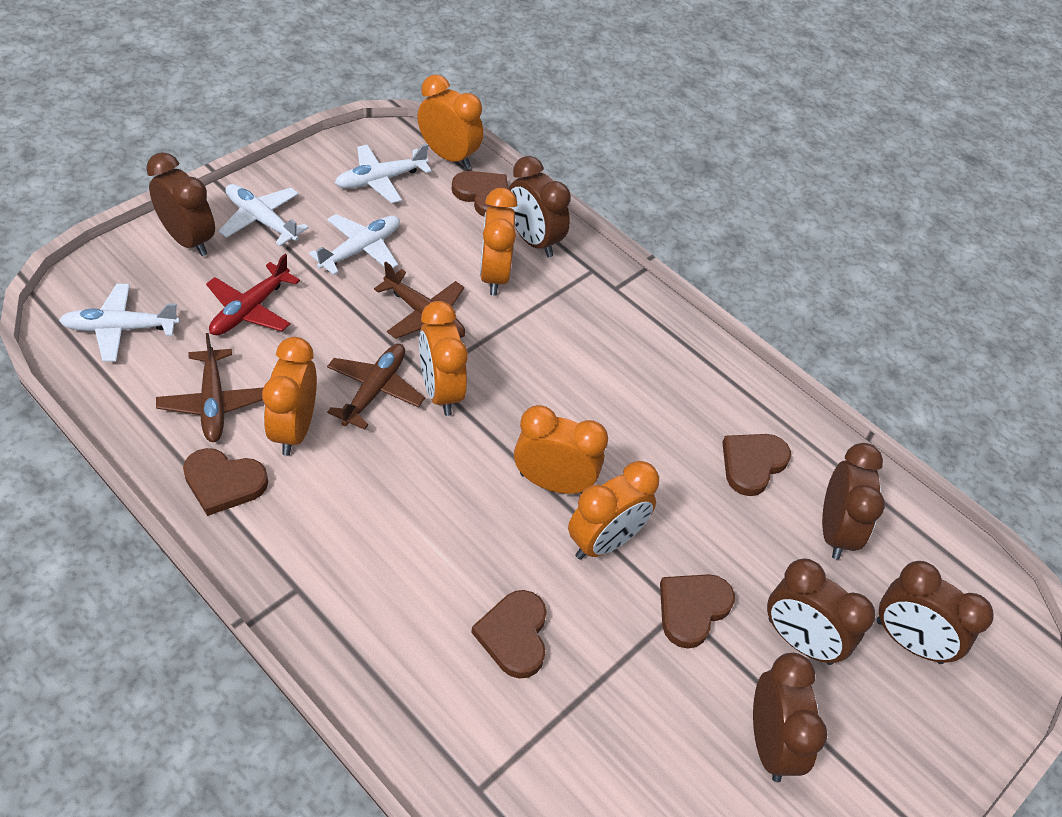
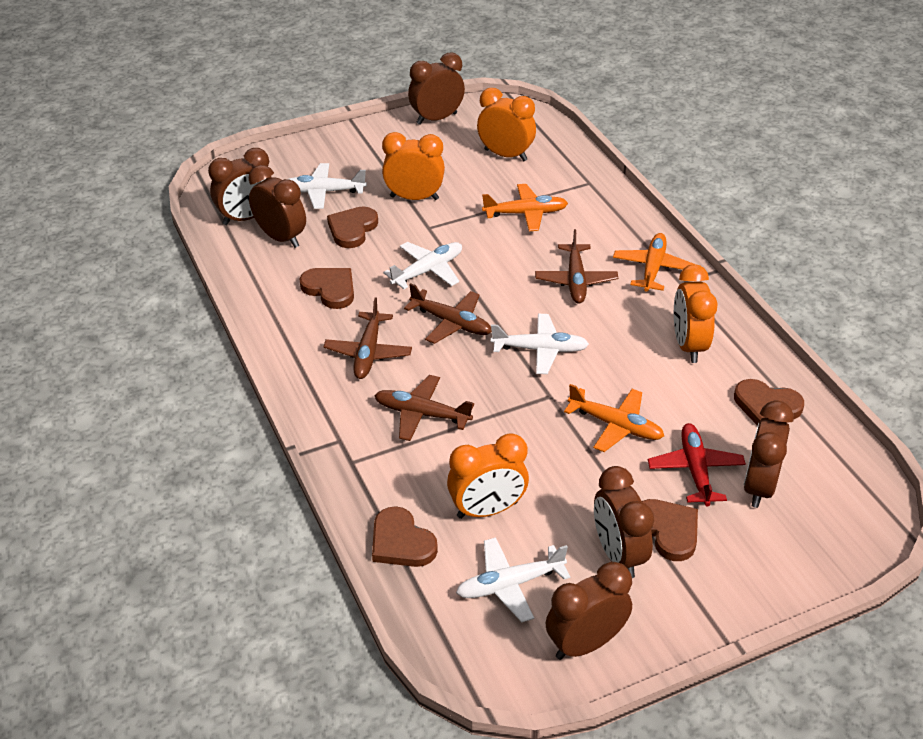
brown plane: [156,333,264,442] [327,344,425,430] [374,262,465,339] = 3 -> [323,297,412,379] [374,375,474,441] [404,283,492,344] [535,229,618,304] = 4
orange clock: [262,337,317,456] [417,75,483,169] [419,301,468,416] [480,188,518,296] [514,405,608,494] [568,461,659,560] = 6 -> [382,132,445,200] [447,433,529,519] [477,88,536,161] [674,264,718,363] = 4
orange plane: none = 0 -> [482,184,568,231] [564,384,664,452] [613,233,696,292] = 3

